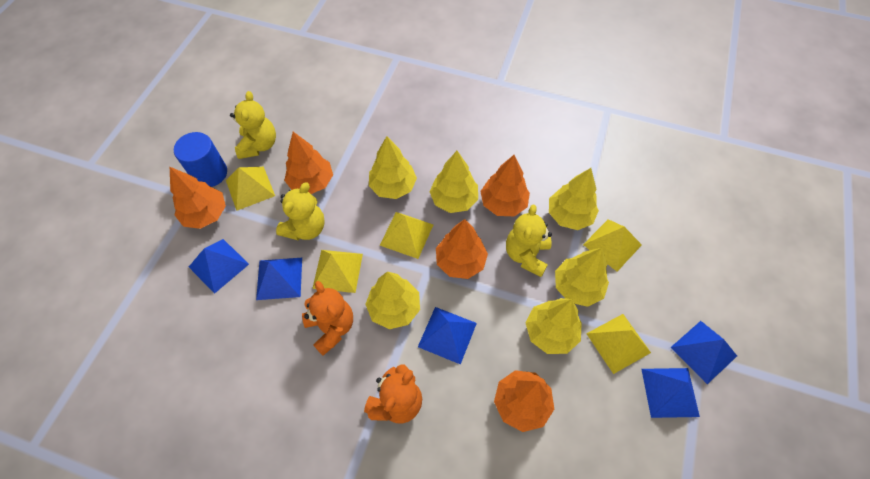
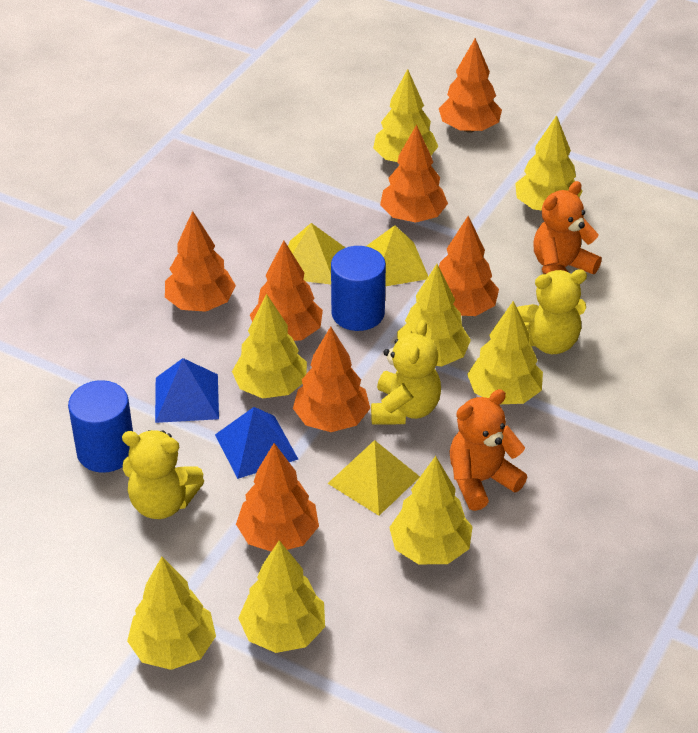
blue cylinder: [174,132,227,187] = 1 -> [68,380,133,473] [331,246,386,331] = 2
blue pyramid: [189,239,249,294] [256,258,302,300] [418,307,477,365] [641,368,700,418] [671,321,737,384] = 5 -> [155,358,219,423] [215,407,298,479] = 2
orange tree: [170,167,226,229] [284,132,333,194] [436,219,488,279] [480,155,530,216] [494,370,554,432] = 5 -> [165,211,236,312] [236,443,319,551] [250,241,323,341] [293,326,370,432] [380,125,448,223] [439,38,502,133] [439,216,499,316] = 7
yellow pyramid: [226,167,275,211] [312,250,363,293] [380,212,433,259] [583,219,642,271] [586,314,651,374] = 5 -> [288,223,346,284] [327,440,420,516] [367,225,428,286] = 3
yellow tree: [365,272,420,329] [369,136,417,199] [430,151,478,213] [526,298,582,354] [549,168,599,230] [555,248,609,307] = 6 -> [127,557,216,670] [232,294,307,398] [238,540,325,653] [373,69,438,162] [389,456,473,564] [397,264,471,367] [467,301,543,404] [515,115,582,210] = 8

